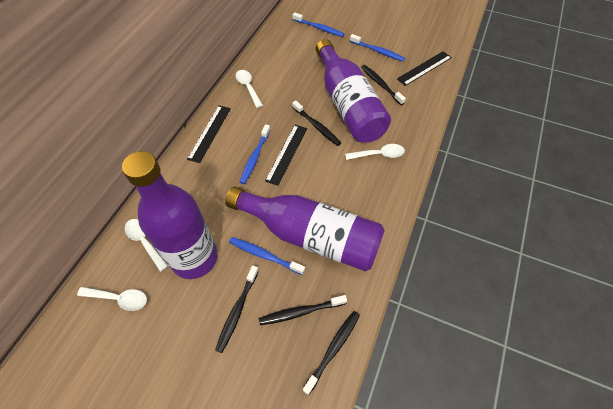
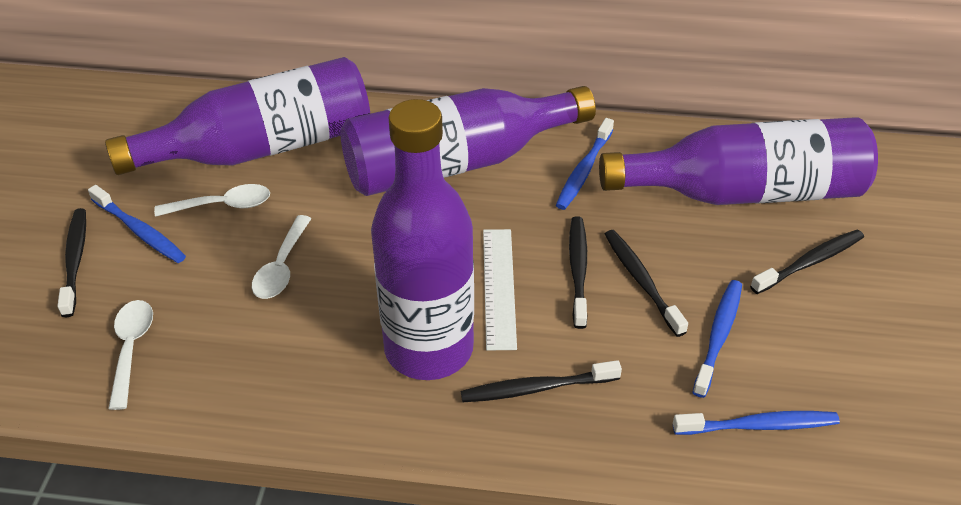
black ruler: [187,105,231,163] [265,125,307,186] [397,51,452,86] = 3 -> none = 0
purple bottle: [122,151,218,279] [225,186,385,271] [316,39,391,143] = 3 -> [105,57,370,175] [340,86,596,196] [371,99,474,380] [599,117,878,205] = 4
white ruler: none = 0 -> [483,229,517,350] = 1
white spoon: [77,287,147,311] [125,219,168,272] [236,70,263,108] [345,144,405,160] = 4 -> [108,300,153,410] [154,184,270,217] [252,215,311,299] = 3

